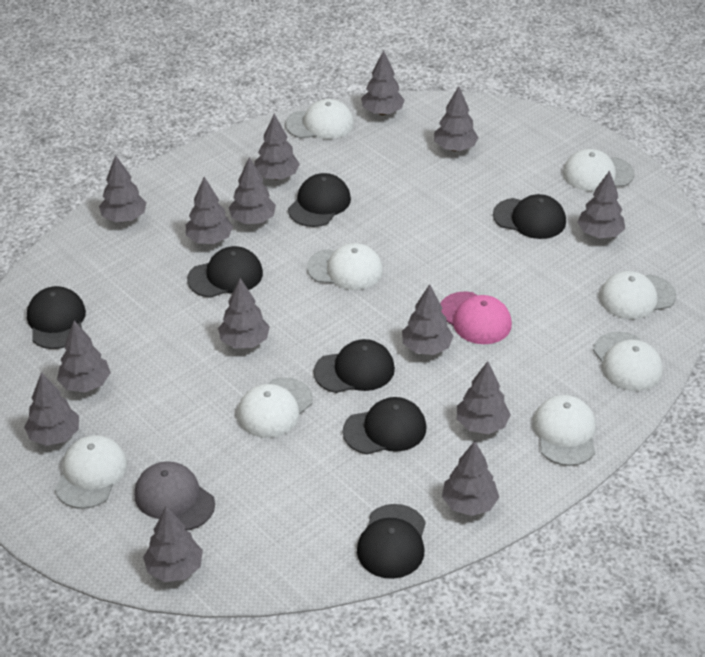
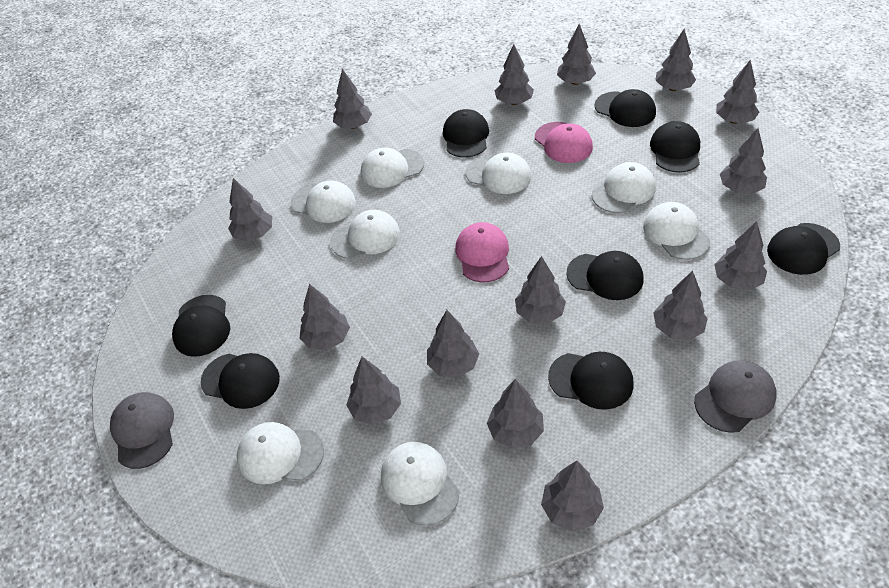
black cap: [27,286,86,349] [187,246,263,298] [288,173,351,227] [314,339,395,393] [343,397,426,454] [357,504,426,579] [493,194,566,239] = 7 -> [172,295,230,357] [201,353,280,409] [443,109,489,158] [548,352,634,410] [566,251,643,300] [594,89,656,127] [650,121,700,173] [767,223,840,275] = 8
grey cap: [134,461,215,530] = 1 -> [110,392,174,469] [694,360,777,433] = 2
grey tree: [24,372,79,446] [57,321,111,392] [99,155,146,222] [143,506,203,582] [186,177,233,244] [218,278,270,349] [229,157,276,224] [254,114,300,180] [361,50,405,115] [402,284,453,355] [434,86,479,151] [442,441,499,516] [457,361,511,434] [577,171,625,238] = 14 -> [228,178,272,241] [300,284,350,350] [333,69,372,129] [346,356,401,425] [427,310,479,378] [487,379,544,449] [495,44,534,105] [515,256,566,324] [541,461,604,531] [557,24,596,85] [653,271,708,340] [655,29,696,91] [714,221,767,290] [716,60,759,124] [720,128,767,194] = 15
pink cap: [440,291,512,344] = 1 -> [455,222,509,282] [535,122,593,163] = 2

